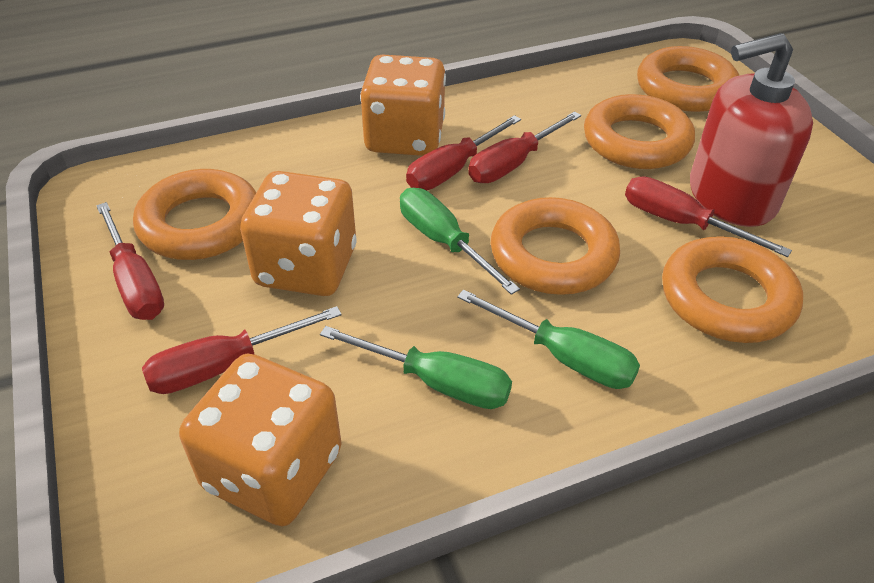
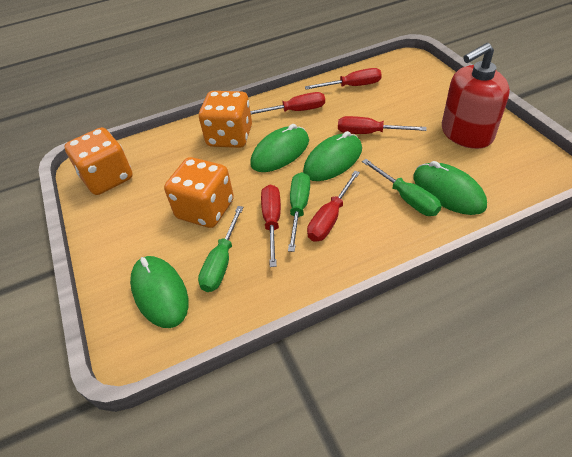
green mouse: none = 0 -> [130,256,189,328] [250,124,309,172] [303,131,362,181] [413,161,487,215] = 4
orange ring: [133,169,256,260] [491,197,620,295] [584,94,695,169] [637,46,739,112] [662,236,803,343] = 5 -> none = 0

